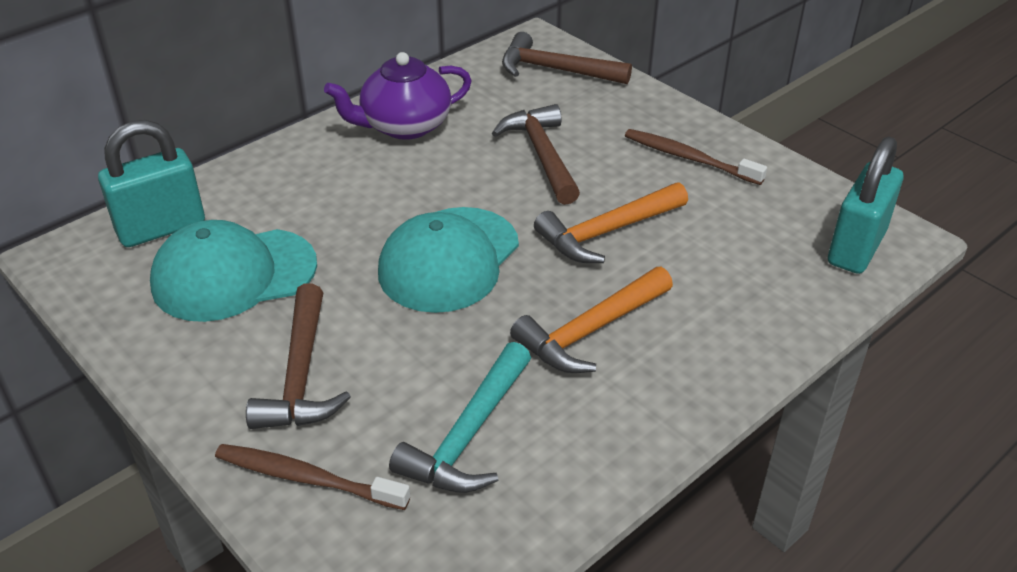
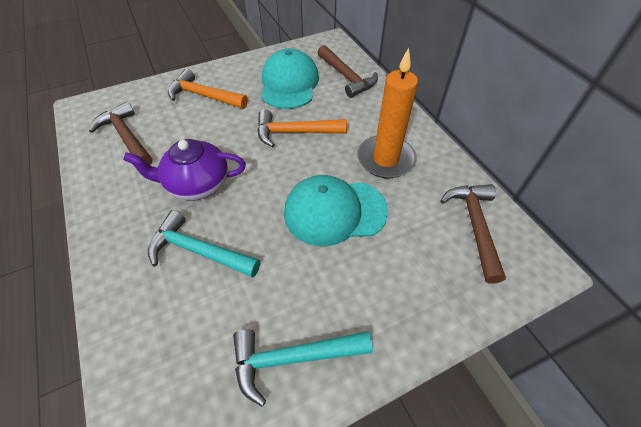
brown toothbrush: [215,444,410,510] [625,129,767,185] = 2 -> none = 0
orange candle: none = 0 -> [357,48,418,178] = 1
turquoise hammer: [389,342,531,493] = 1 -> [148,210,260,277] [233,329,373,406] = 2
turquoise padlock: [98,120,205,247] [828,136,903,274] = 2 -> none = 0

